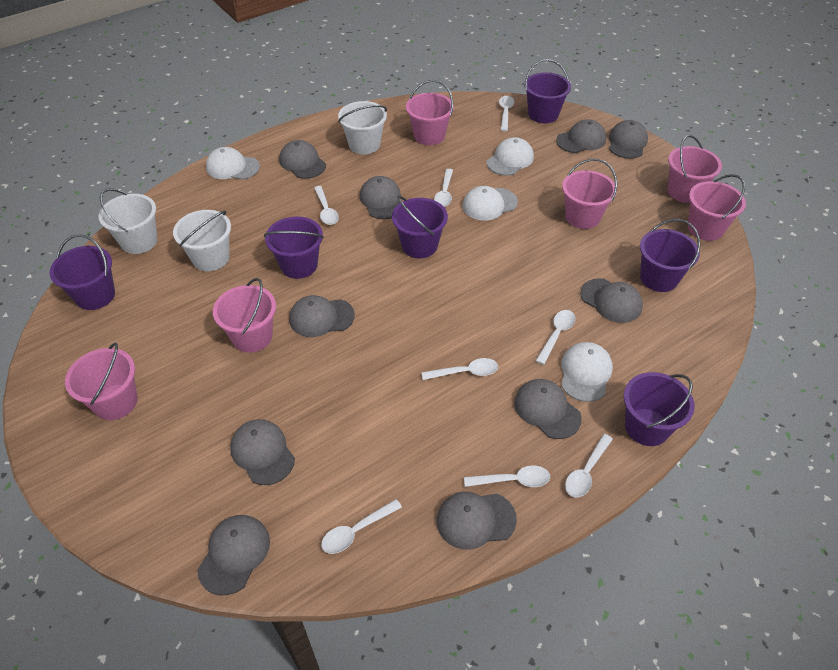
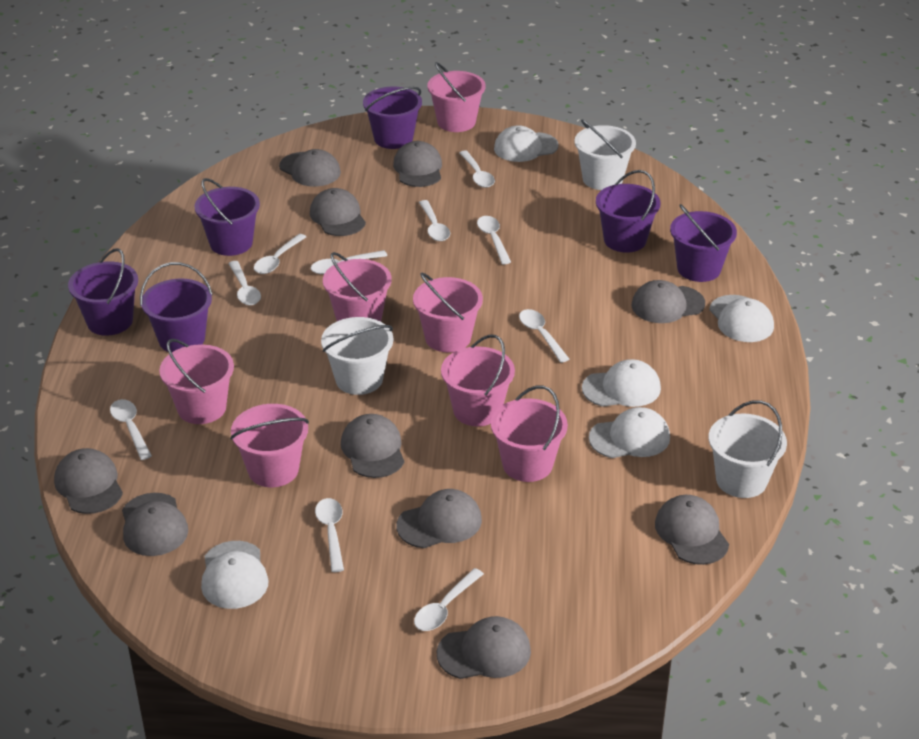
pink bucket: [65,343,138,420] [213,278,276,353] [406,80,454,145] [562,159,617,229] [668,135,722,203] [688,174,746,241] = 6 -> [159,339,234,424] [230,404,309,487] [323,252,392,322] [413,273,483,352] [427,62,486,132] [441,335,515,426] [491,386,568,482] = 7
white cap: [206,147,260,180] [463,186,518,221] [487,137,534,176] [561,342,613,402] = 4 -> [201,541,269,609] [494,125,559,162] [582,359,661,407] [589,407,670,458] [709,295,774,342] = 5
white spoon: [314,186,339,225] [321,499,402,554] [421,358,498,380] [434,169,453,207] [464,465,550,487] [499,96,514,132] [536,310,576,365] [565,434,613,497] = 8 -> [110,399,152,460] [228,261,261,305] [254,234,306,274] [311,250,387,274] [315,498,344,572] [414,568,484,631] [419,200,450,241] [459,150,495,188] [477,216,511,264] [519,309,569,363] = 10

